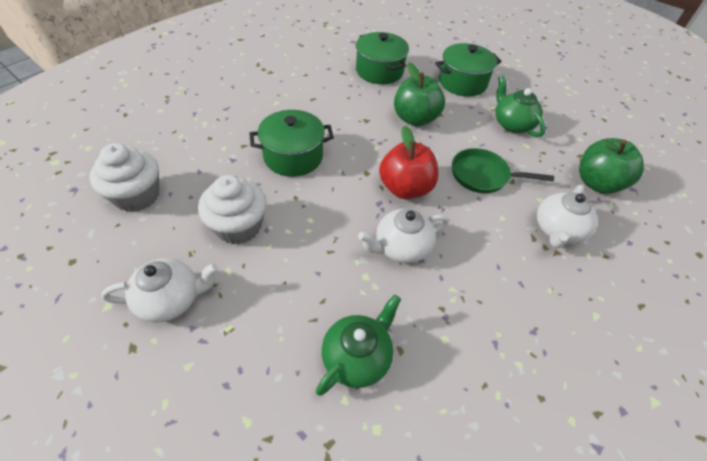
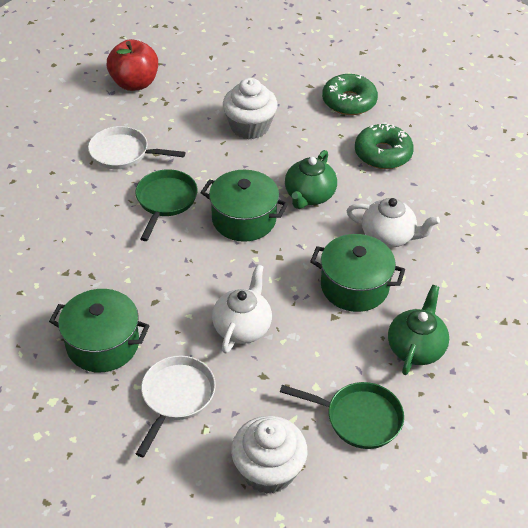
green apple: [394,62,445,126] [579,138,644,194] = 2 -> none = 0
green donut: none = 0 -> [322,74,378,115] [355,124,414,169] = 2
green pan: [452,148,554,193] = 1 -> [135,169,198,241] [280,382,404,449] = 2
white pan: none = 0 -> [88,126,186,169] [136,356,216,458] = 2
white teapot: [101,258,218,323] [358,209,449,263] [537,185,597,248] = 3 -> [212,264,272,354] [347,198,440,248] = 2

